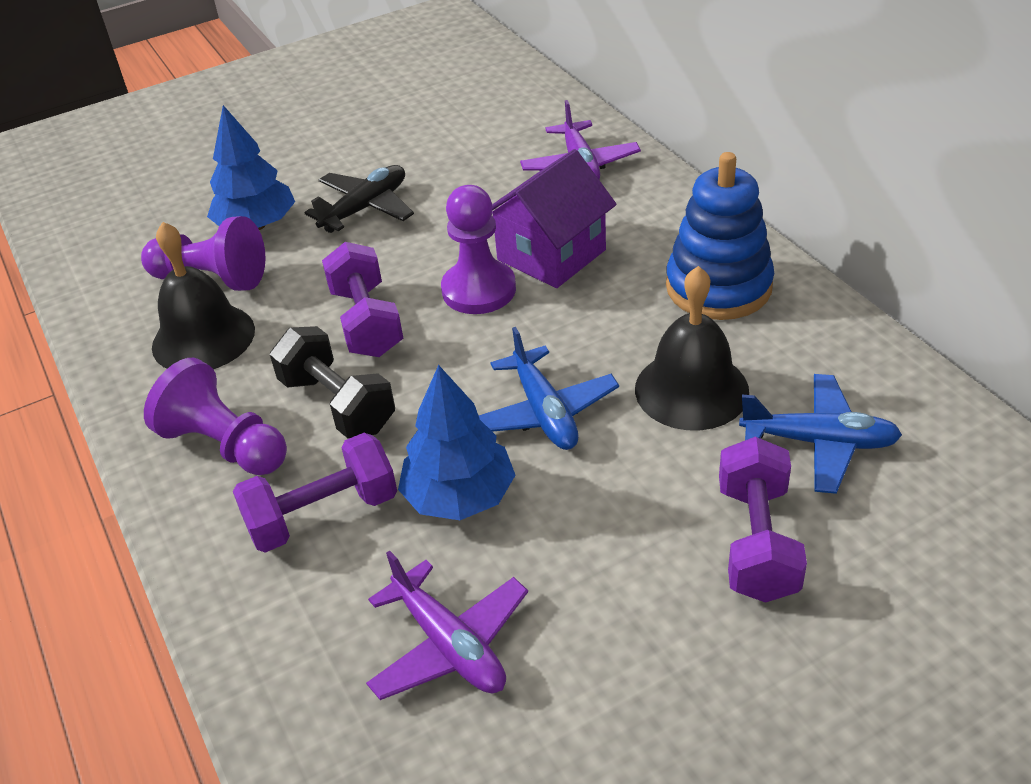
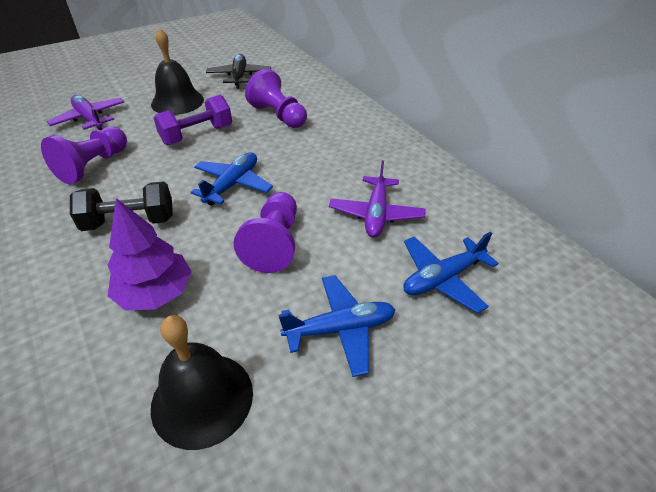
blue plane: [479,327,619,450] [739,374,902,494] = 2 -> [191,152,273,206] [279,275,396,377] [403,232,499,314] = 3
blue stacking toy: [666,152,774,320] = 1 -> none = 0
blue tree: [207,105,295,230] [398,365,515,520] = 2 -> none = 0
purple dumbbell: [233,433,397,553] [322,242,403,357] [719,437,807,603] = 3 -> [153,95,232,145] = 1
purple house: [492,149,617,288] = 1 -> none = 0
purple tree: none = 0 -> [108,198,192,311] = 1

